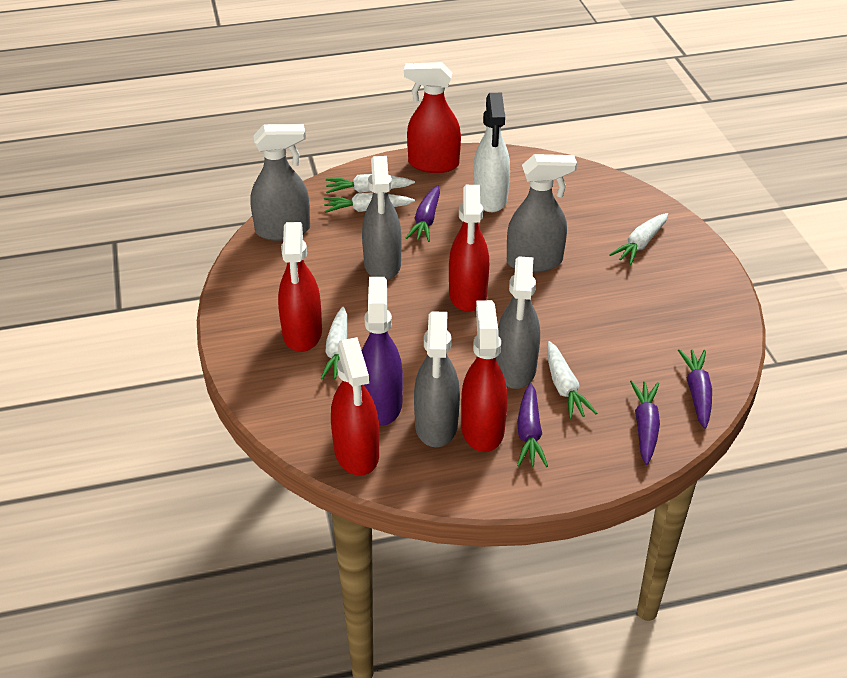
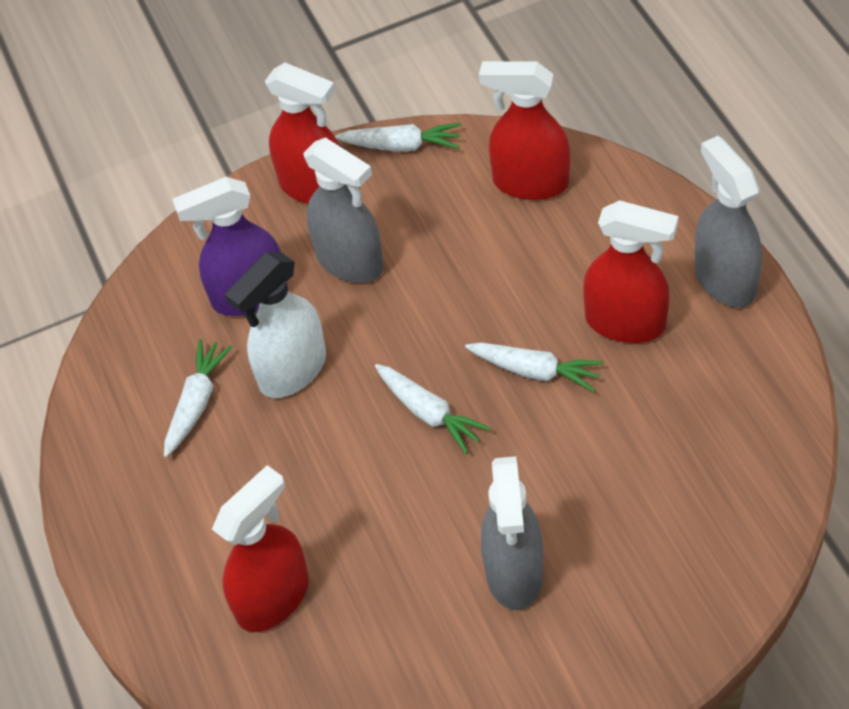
grey spray bottle: [251,124,310,241] [362,156,401,280] [414,311,460,447] [496,256,540,389] [507,154,577,273] = 5 -> [303,137,384,283] [481,456,544,610] [694,136,762,308] = 3
purple carrot: [406,185,440,242] [517,383,548,467] [630,380,660,465] [678,349,712,429] = 4 -> none = 0
red spray bottle: [278,222,322,352] [331,337,379,476] [404,62,461,173] [449,185,489,312] [461,300,508,452] = 5 -> [212,465,309,632] [265,62,340,204] [479,61,570,200] [583,200,678,343] = 4
white carrot: [321,307,347,380] [324,193,415,213] [326,174,415,193] [547,341,597,419] [609,213,668,265] = 5 -> [164,339,233,457] [335,123,461,152] [375,364,491,454] [465,343,604,392] = 4

